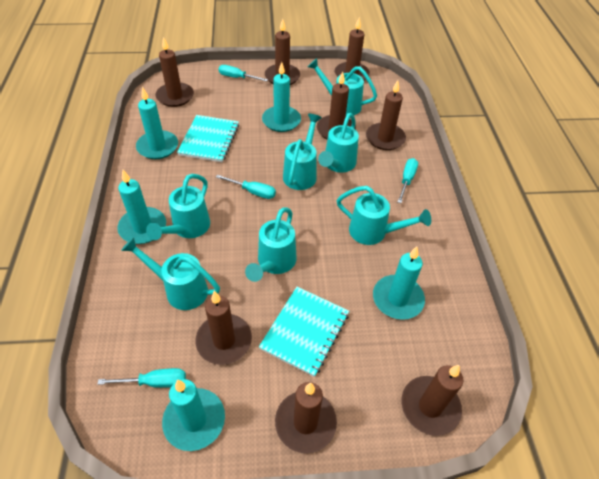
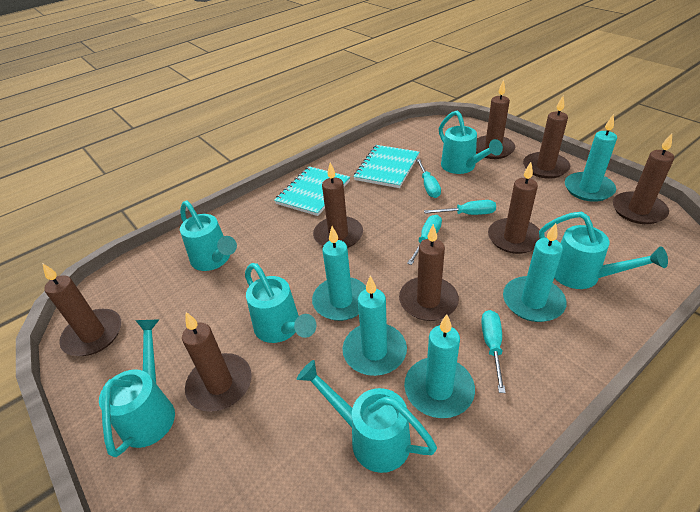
turquoise watering can: [121,237,220,310] [146,174,210,240] [245,207,296,282] [283,114,322,190] [308,58,377,115] [318,113,359,173] [337,186,431,245] = 7 -> [99,319,175,457] [180,200,237,271] [245,263,317,343] [297,360,437,473] [439,110,503,174] [539,212,668,289] = 6

